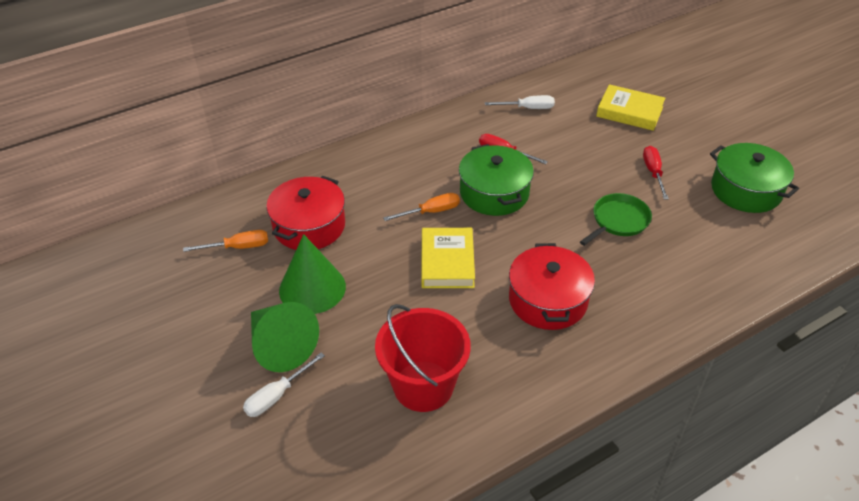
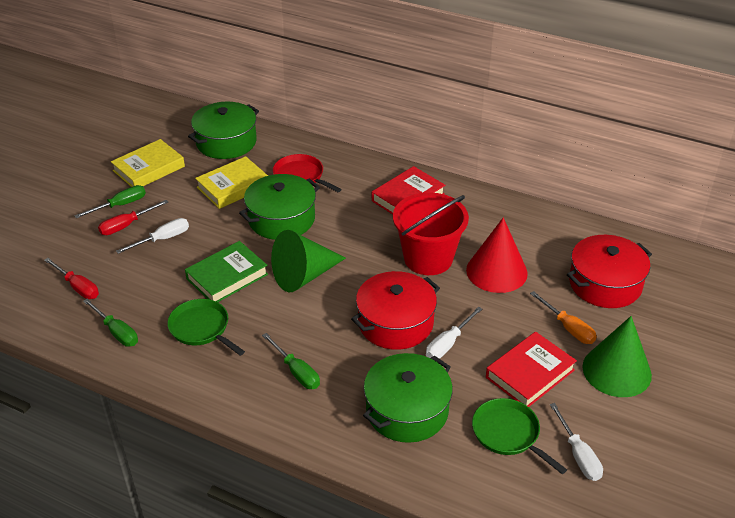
green book: none = 0 -> [185,241,268,302] = 1
green pan: [580,193,652,246] = 1 -> [167,299,245,356] [472,398,567,474] = 2
green pot: [459,144,534,216] [710,143,799,213] = 2 -> [188,102,259,159] [239,174,320,240] [363,353,453,443] = 3
green screwdriver: none = 0 -> [75,185,146,218] [83,299,138,347] [262,333,320,389] = 3
orange screwdriver: [183,230,268,252] [383,193,460,221] = 2 -> [530,291,597,344] = 1
red book: none = 0 -> [372,166,445,215] [486,332,577,407] = 2
red cone: none = 0 -> [466,217,528,293] = 1
red pan: none = 0 -> [273,154,342,192] = 1
white screwdriver: [243,352,325,417] [485,95,555,109] = 2 -> [116,218,189,254] [426,307,482,359] [550,403,603,481] = 3

